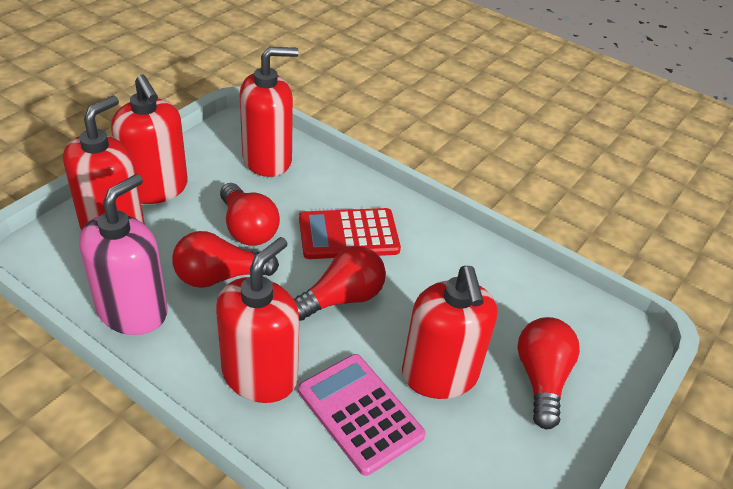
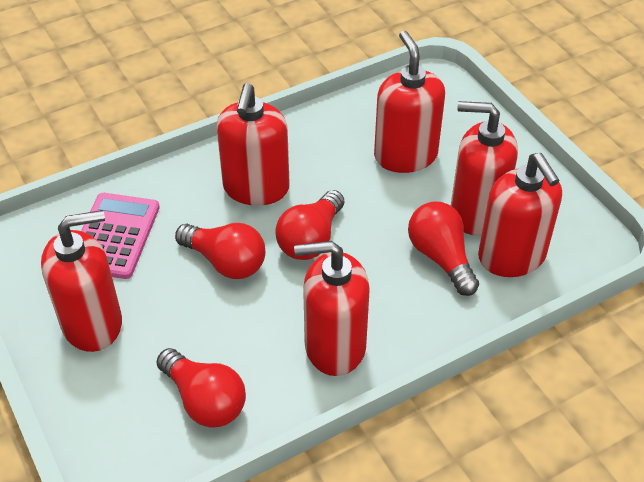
pink soap dispenser: [79,174,168,335] = 1 -> none = 0
red calculator: [299,208,401,259] = 1 -> none = 0
red soap dispenser: [63,96,145,230] [111,74,188,204] [216,237,299,403] [240,47,299,177] [402,266,498,399] = 5 -> [41,210,122,352] [216,83,290,206] [294,241,370,376] [374,31,445,173] [451,101,518,236] [478,153,562,277] = 6

